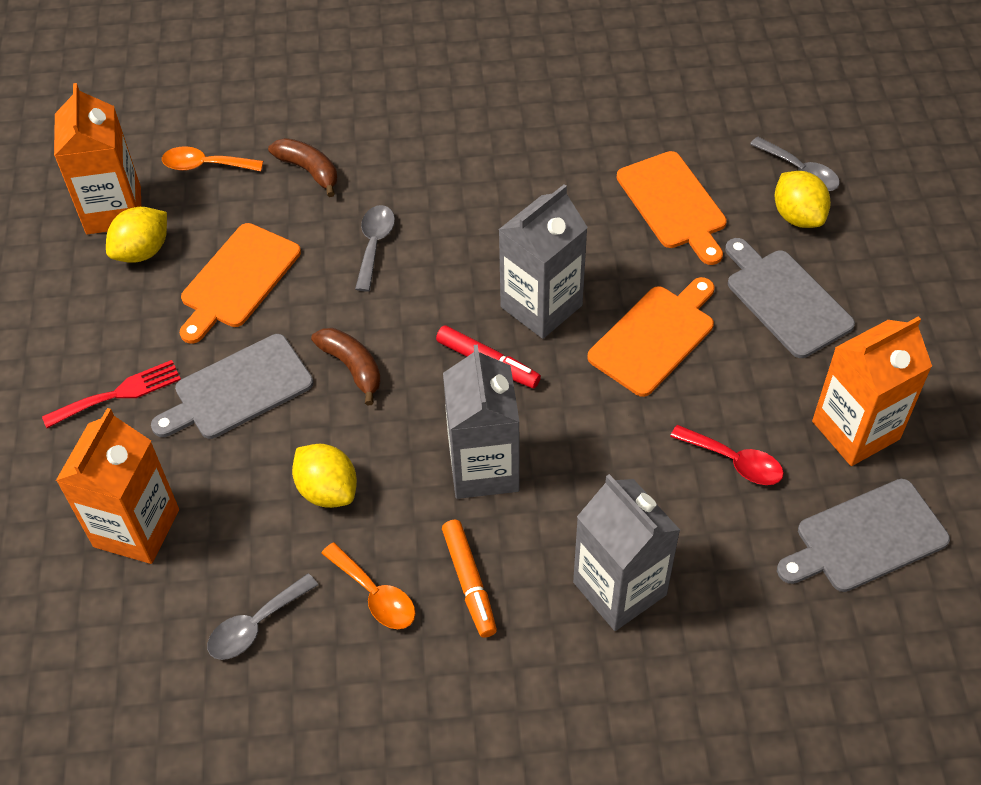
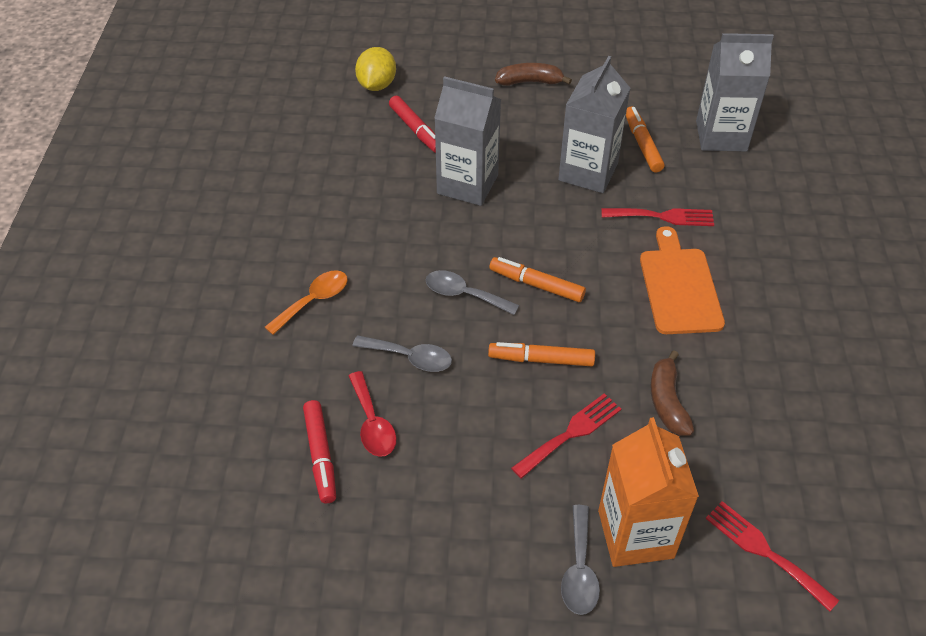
grey cutting board: [151,334,313,439] [725,238,855,358] [777,479,950,592] = 3 -> none = 0
orange carton: [54,83,141,234] [56,408,179,564] [812,316,932,466] = 3 -> [598,417,699,567] = 1
orange cutting board: [180,223,301,344] [587,277,714,397] [616,151,727,265] = 3 -> [640,226,725,334] = 1
orange marker: [442,520,497,638] = 1 -> [488,342,595,366] [489,257,586,302] [626,107,665,172] = 3
orange spoon: [162,146,263,171] [321,542,416,629] = 2 -> [265,270,348,335] = 1
red fork: [42,360,181,428] = 1 -> [511,393,621,479] [601,208,714,226] [706,501,839,612] = 3
red marker: [436,325,541,388] = 1 -> [303,400,336,504] [389,96,436,153] = 2
yellow lemon: [106,207,167,263] [292,444,357,508] [774,171,831,228] = 3 -> [355,47,396,91] = 1

